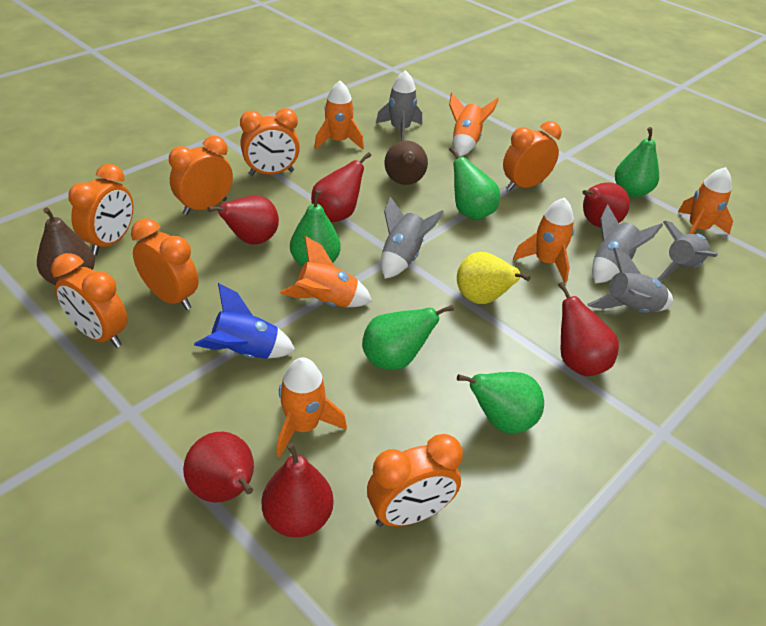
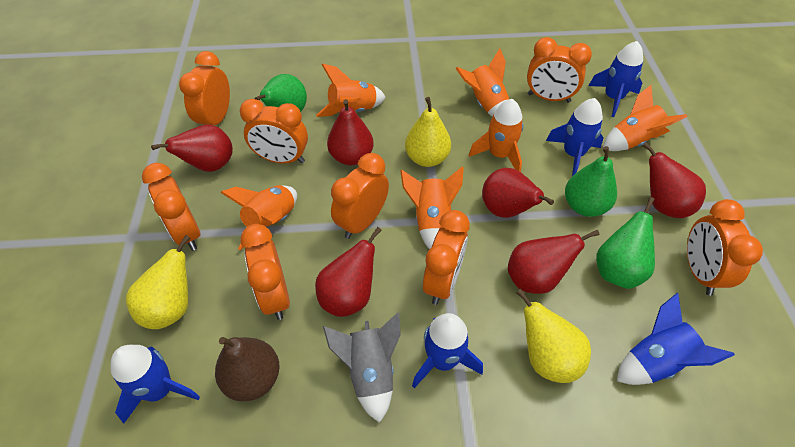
blue rocket: [194,283,295,359] = 1 -> [111,345,200,424] [412,313,483,388] [546,98,604,176] [589,41,643,117] [617,293,735,385] = 5
brown pear: [37,207,95,285] [384,141,428,185] = 2 -> [215,337,280,401] = 1
green pear: [290,190,341,267] [362,305,454,370] [449,147,500,220] [457,372,544,433] [615,127,659,198] = 5 -> [254,74,307,112] [565,146,617,217] [596,197,655,289] = 3
grey rocket: [376,70,422,141] [381,196,444,279] [587,248,673,313] [592,204,663,283] [658,221,718,281] = 5 -> [323,313,401,423] = 1
orange clock: [51,253,128,348] [68,164,133,255] [131,218,199,310] [169,136,233,215] [240,108,300,176] [367,434,463,527] [503,121,561,191] = 7 -> [142,163,200,251] [179,51,230,125] [240,99,308,164] [240,224,290,320] [331,153,389,239] [423,210,470,305] [527,37,592,103] [687,199,763,296] = 8
yellow pear: [457,252,530,304] = 1 -> [126,235,190,329] [405,97,451,167] [516,289,591,383] = 3

